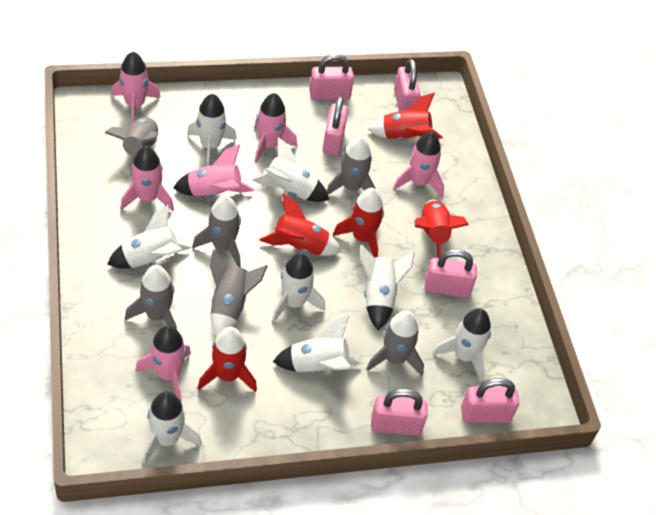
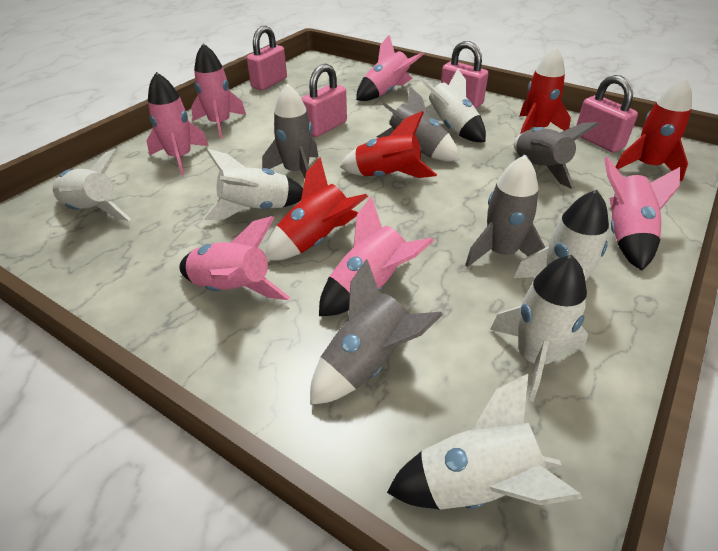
grey rocket: [105,117,159,176] [125,265,177,329] [192,195,241,267] [210,250,268,337] [327,136,376,195] [366,311,424,376] = 6 -> [262,84,319,178] [310,259,443,405] [377,87,460,161] [465,155,546,267] [514,122,599,189] = 5
pink padlock: [309,53,354,100] [322,96,348,156] [371,389,428,436] [394,59,421,111] [425,249,477,298] [461,378,519,423] = 6 -> [247,26,287,90] [301,64,347,137] [441,41,488,108] [576,75,638,152] = 4
red rocket: [198,327,257,392] [259,194,342,256] [333,188,384,258] [368,92,443,140] [415,200,469,258] = 5 -> [265,157,368,260] [340,111,437,178] [519,47,571,134] [616,77,692,182] = 4
white rocket: [107,204,192,268] [143,391,202,464] [187,94,237,166] [252,137,329,202] [272,253,325,322] [273,316,363,373] [360,245,414,330] [433,308,491,382] = 8 -> [53,148,131,221] [203,149,303,220] [387,374,582,510] [420,68,486,142] [490,255,588,402] [513,190,609,313] = 6

